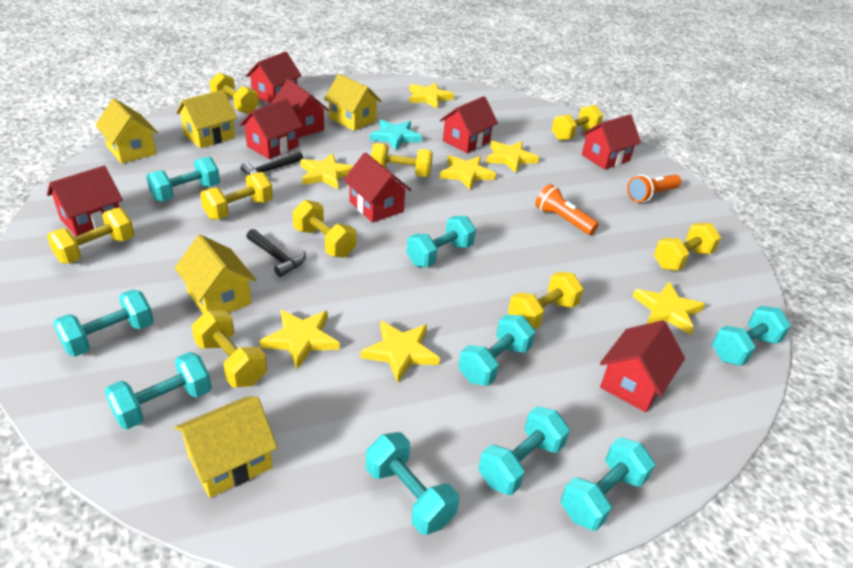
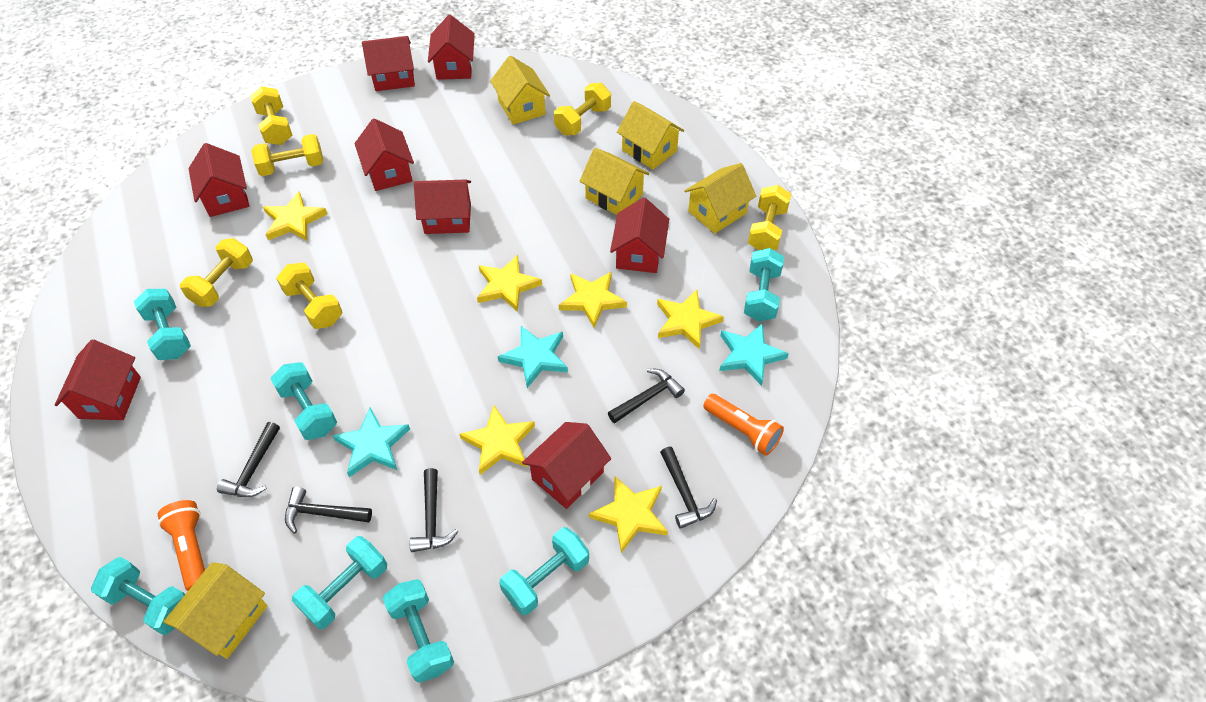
black hammer: [241,151,303,179] [246,229,306,277] = 2 -> [217,422,280,497] [285,487,372,533] [409,468,458,552] [608,369,685,423] [660,447,717,529] = 5
turquoise dumbbell: [53,289,154,357] [105,352,212,430] [146,157,220,202] [366,432,459,535] [406,216,476,267] [459,314,535,386] [479,406,570,495] [561,437,655,531] [712,306,791,366] = 9 -> [91,557,185,635] [134,289,191,360] [270,362,337,440] [292,536,387,629] [383,579,454,683] [499,527,589,615] [744,248,784,321] = 7
turquoise star: [370,120,422,150] = 1 -> [332,408,410,478] [498,326,568,388] [719,323,789,386] = 3
yellow dumbbell: [47,208,134,264] [192,310,267,387] [200,172,273,220] [209,73,259,114] [293,200,356,258] [371,143,433,177] [508,272,583,329] [552,105,603,141] [654,223,721,271] = 9 -> [180,238,253,307] [250,86,293,145] [251,134,323,176] [276,262,343,329] [554,83,611,135] [748,185,791,250] = 6
yellow star: [260,310,340,369] [300,153,353,189] [361,321,440,383] [409,83,454,109] [440,155,496,190] [486,141,539,173] [632,282,705,335] = 7 -> [263,192,327,241] [459,405,535,475] [477,255,542,312] [559,272,627,328] [589,475,668,553] [657,290,724,350] = 6

